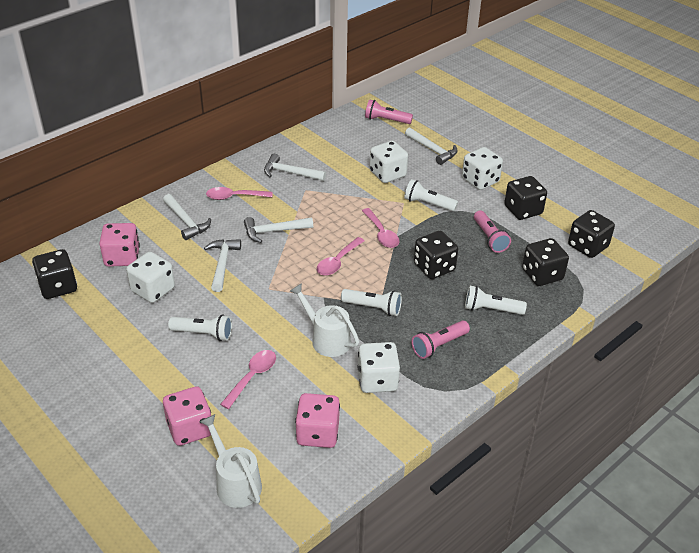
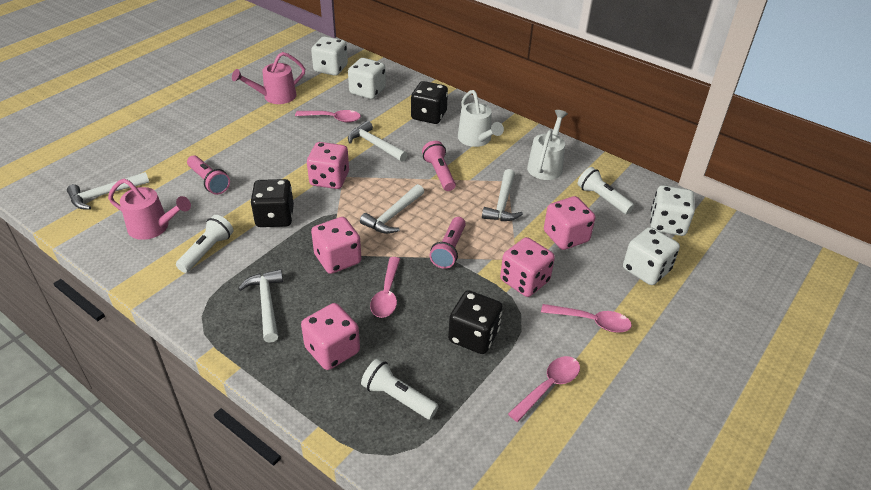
black dice: [32,249,77,299] [414,231,458,279] [504,176,547,220] [522,238,569,286] [568,210,615,258] = 5 -> [251,179,294,227] [411,81,448,124] [448,290,503,354] = 3
pink dice: [99,223,140,267] [163,386,211,446] [295,393,340,448] = 3 -> [301,303,360,370] [307,142,349,189] [311,217,362,274] [500,237,555,297] [544,196,595,250] = 5
pink watering can: none = 0 -> [108,179,191,240] [232,52,305,104] = 2
white flashlight: [168,314,232,341] [341,289,402,316] [404,179,458,212] [465,286,527,315] = 4 -> [176,215,233,273] [361,359,439,420] [578,167,634,214] = 3

